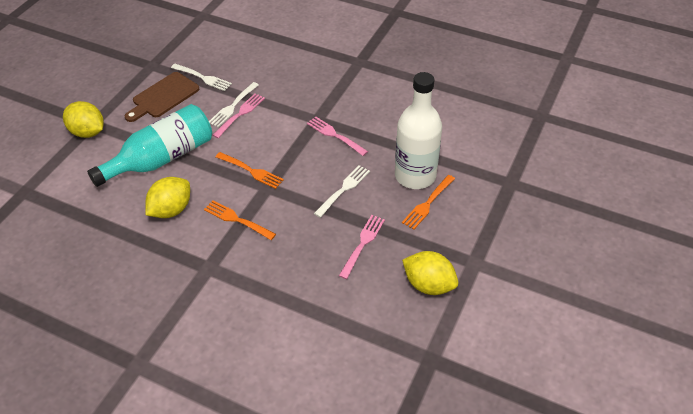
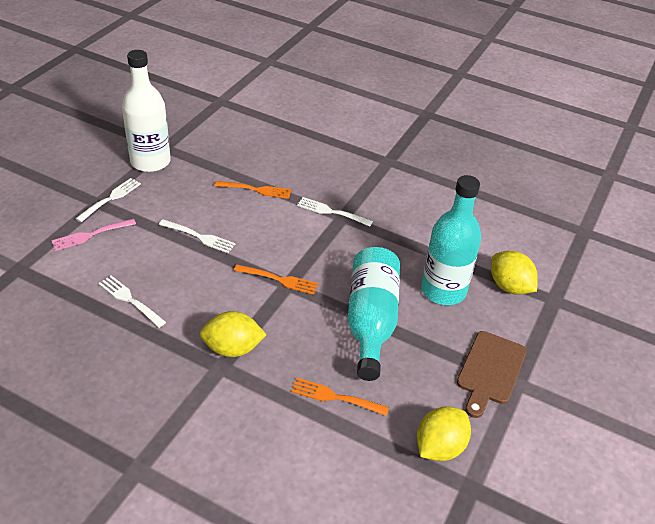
pink fork: [213,93,265,138] [307,117,368,156] [339,215,385,279] = 3 -> [51,219,136,251] = 1
turquoise bottle: [87,104,212,187] = 1 -> [348,247,400,381] [421,175,481,305] = 2
white fork: [171,64,232,91] [209,82,259,128] [314,165,370,218] = 3 -> [75,178,141,222] [98,275,166,328] [159,219,236,253] [297,197,373,227] = 4

